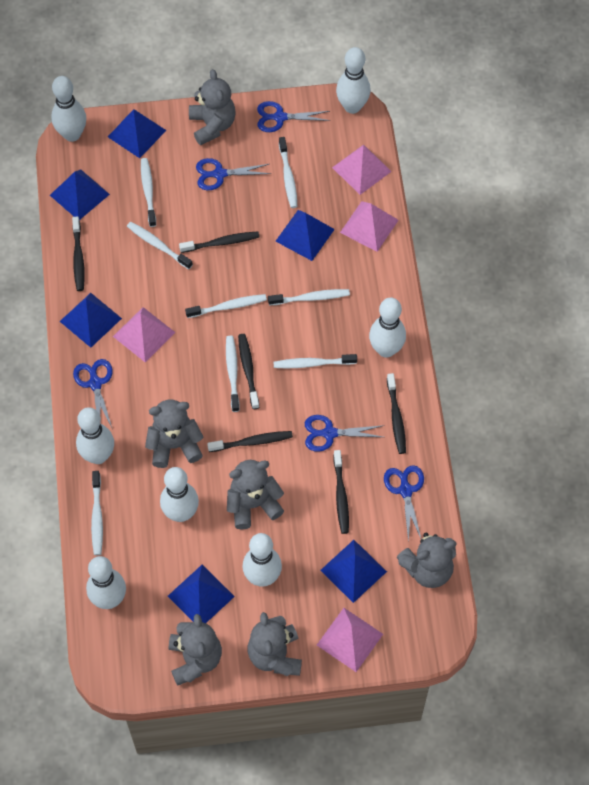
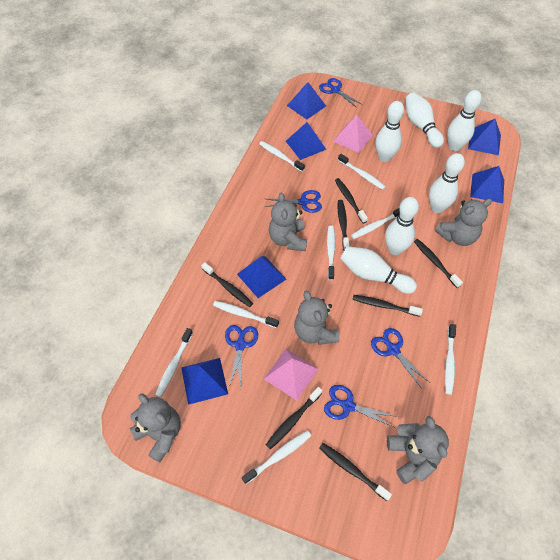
black toothbrush: [72,216,85,291] [179,232,259,253] [207,431,293,452] [238,334,259,409] [333,450,349,534] [387,373,406,454] = 6 -> [201,262,253,307] [266,387,323,449] [319,443,392,501] [335,178,368,223] [338,200,349,250] [352,295,423,316] [414,239,463,288] = 7
grey teddy bear: [145,400,204,468] [169,614,222,686] [189,69,236,145] [227,460,284,529] [248,612,302,676] [397,533,457,588] = 6 -> [130,393,181,463] [269,193,307,251] [294,291,339,345] [387,416,449,484] [435,198,492,246] = 5
pink pyramid: [113,307,175,362] [317,608,383,672] [332,145,392,195] [340,201,398,252] = 4 -> [264,349,318,401] [333,115,373,153] = 2
white bowling pin: [51,76,86,142] [76,407,114,464] [86,556,126,609] [160,467,199,522] [242,533,282,587] [336,47,371,114] [369,298,406,358] = 7 -> [340,246,417,294] [375,101,404,162] [385,197,419,255] [405,92,444,148] [429,153,465,213] [447,90,482,151] = 6

